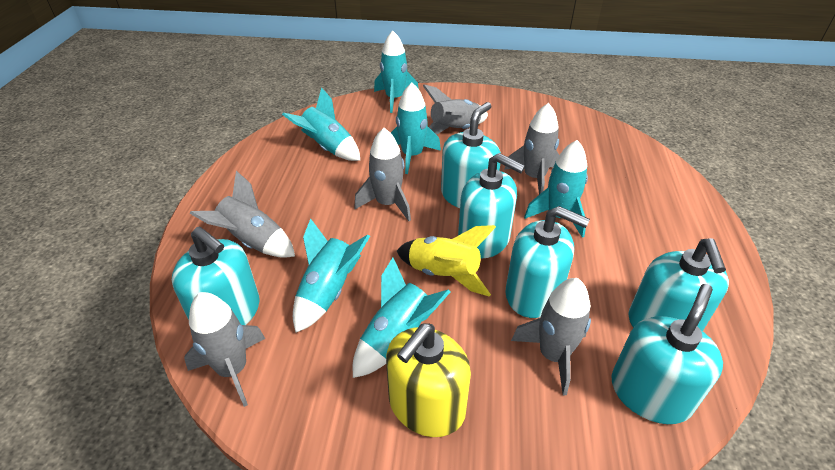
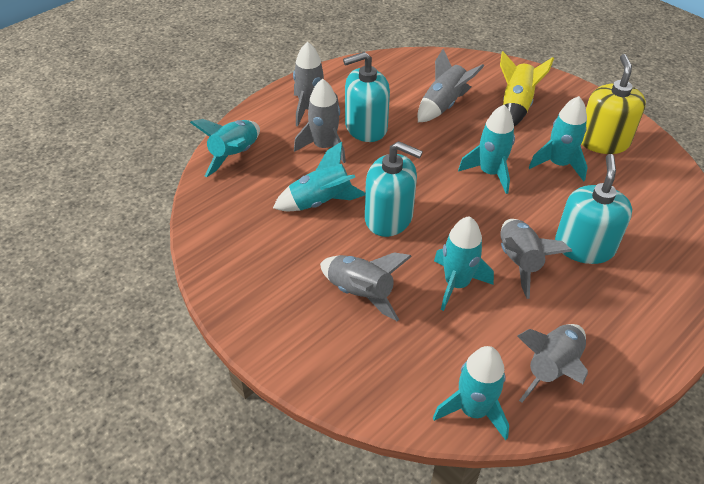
turquoise soap dispenser: [172,227,260,325] [441,102,501,208] [458,153,525,259] [506,206,590,318] [611,284,723,424] [628,238,729,331] = 6 -> [343,52,390,142] [365,141,423,237] [555,154,632,264] = 3

